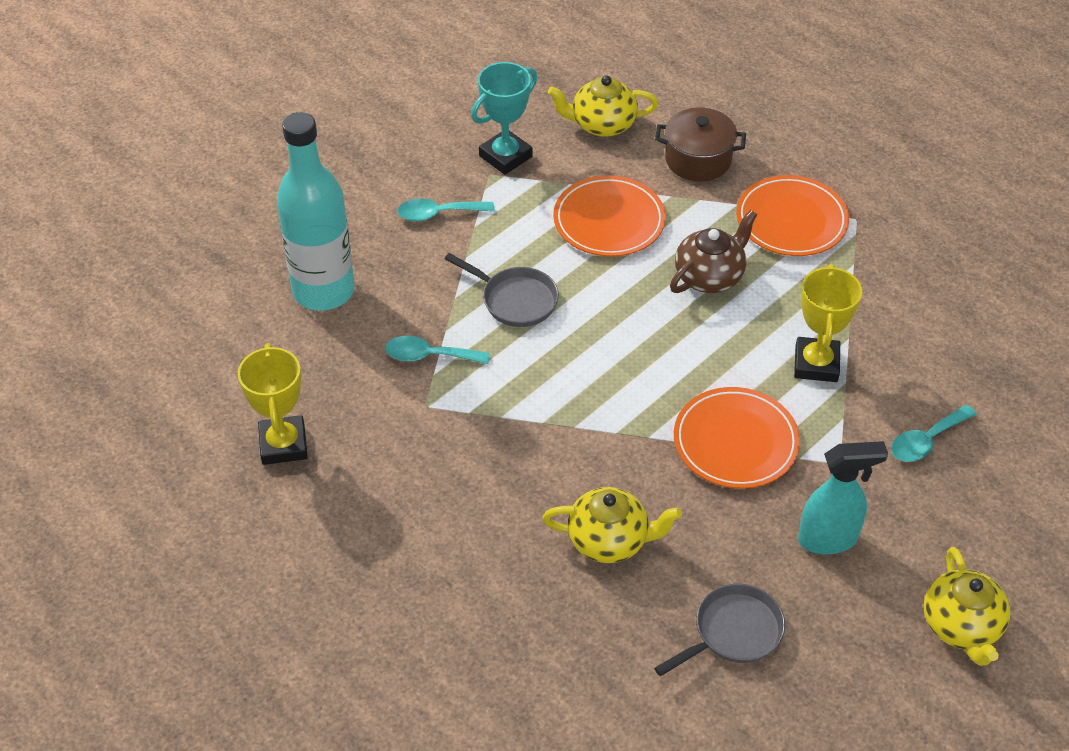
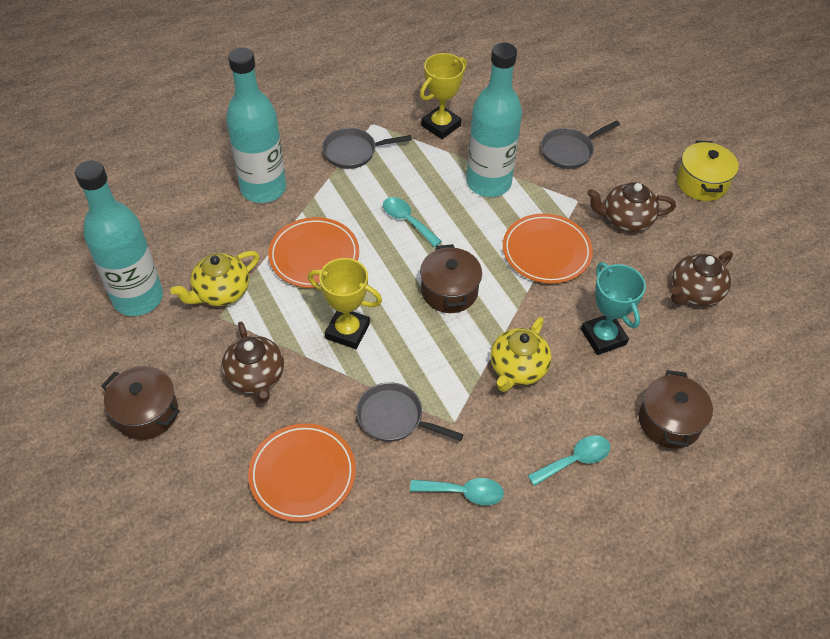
brown pot: [655,107,746,182] = 1 -> [101,366,180,440] [420,244,482,313] [639,370,713,449] = 3
brown teapot: [670,210,757,293] = 1 -> [222,322,284,403] [587,182,676,232] [671,251,733,306] = 3
grey pan: [445,253,559,327] [654,584,785,676] = 2 -> [322,128,412,169] [356,382,464,442] [541,121,620,169] = 3
turquoise bottle: [277,112,355,311] = 1 -> [75,160,163,316] [226,47,286,203] [466,42,522,197] = 3
turquoise spray bottle: [798,441,888,554] = 1 -> none = 0
yellow pot: none = 0 -> [677,141,739,201] = 1
yellow teapot: [542,487,682,563] [548,75,658,137] [923,547,1010,666] = 3 -> [170,251,259,306] [490,317,552,392] = 2

